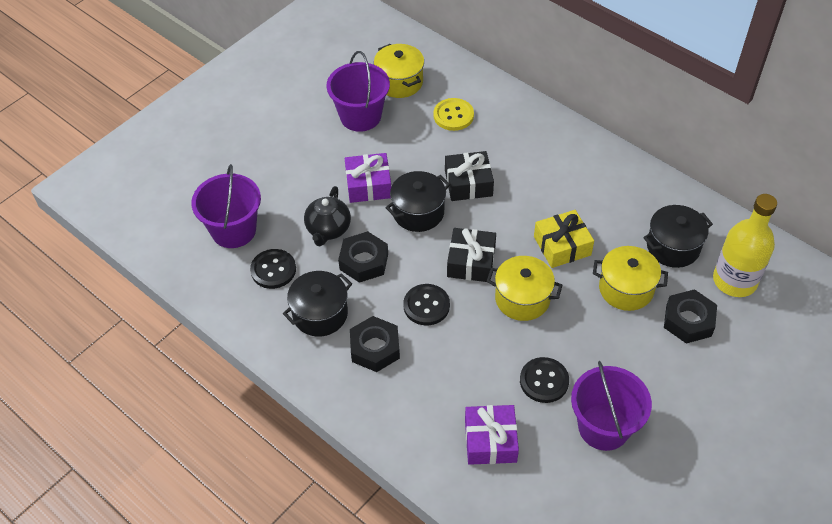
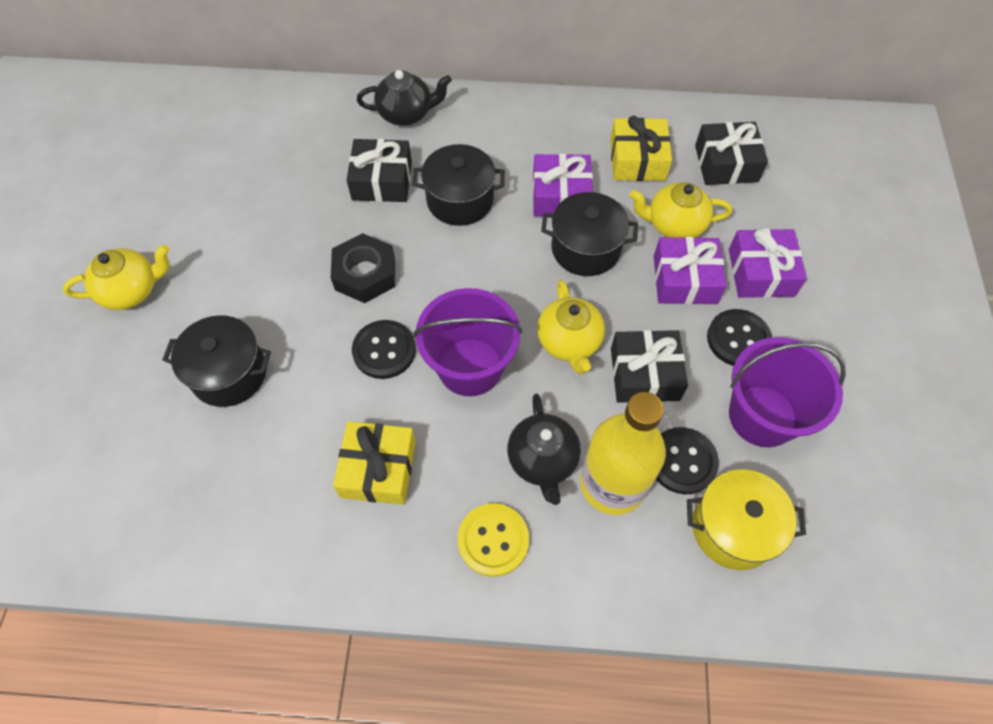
black gift: [445,151,494,201] [447,228,496,282] = 2 -> [347,139,412,202] [611,330,688,403] [695,122,768,185] = 3
black nut: [338,231,388,283] [350,316,400,372] [664,289,717,344] = 3 -> [331,233,395,303] = 1
black teapot: [304,186,351,246] = 1 -> [357,70,452,126] [507,394,581,505] = 2
purple bucket: [191,164,261,248] [326,51,390,132] [571,361,652,451] = 3 -> [414,288,522,396] [729,337,846,447] = 2
purple gift: [345,153,391,203] [465,405,519,465] = 2 -> [533,154,593,217] [654,237,727,305] [729,229,807,298] = 3
yellow gift: [534,210,594,268] = 1 -> [333,421,416,505] [610,116,672,181] = 2
yellow pot: [374,44,424,98] [487,256,563,321] [593,246,668,311] = 3 -> [687,469,806,570] = 1
yellow teapot: none = 0 -> [63,245,170,310] [537,280,605,374] [630,182,732,238] = 3

